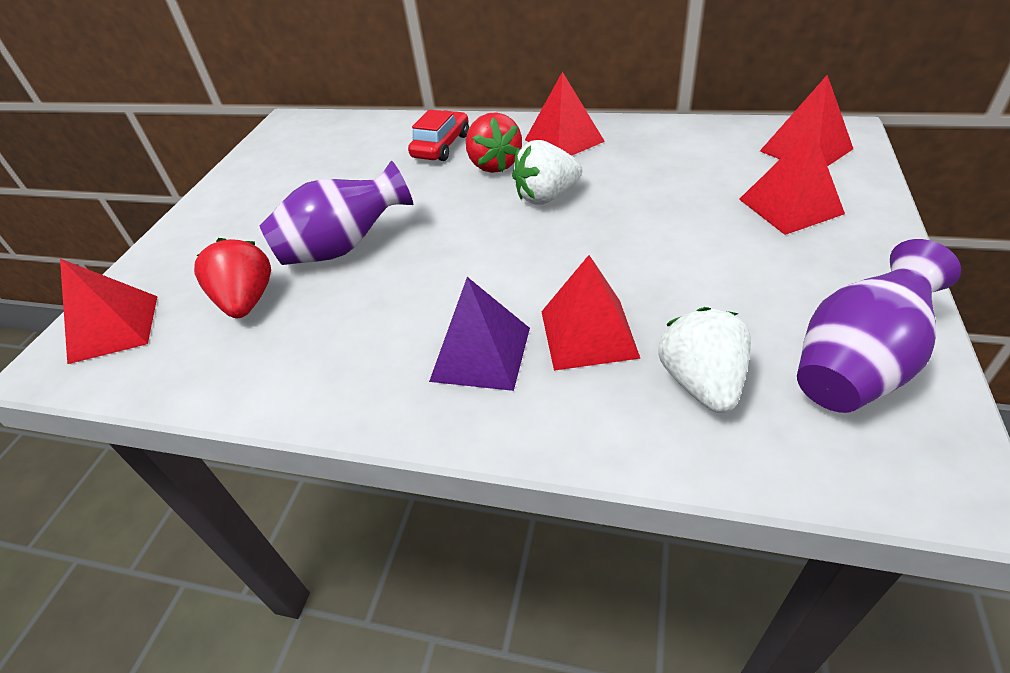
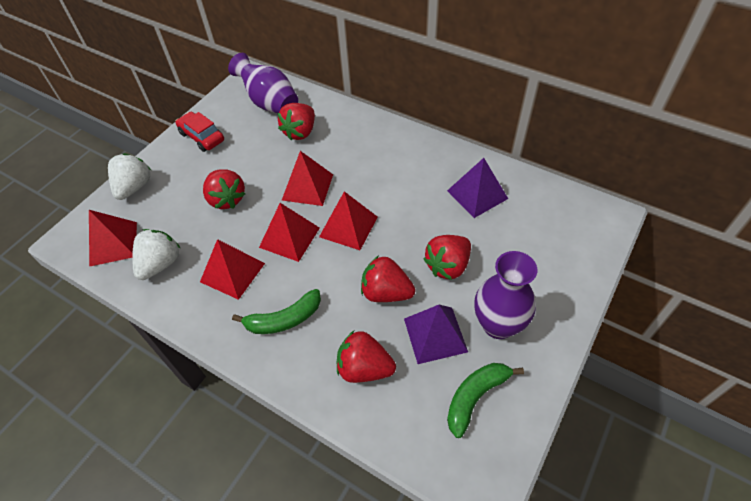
green banana: none = 0 -> [232,289,321,334] [447,363,524,438] = 2
purple pyramid: [429,277,530,391] = 1 -> [404,305,468,364] [447,158,508,218] = 2
red strawberry: [194,238,271,318] [466,112,522,173] = 2 -> [203,169,245,209] [278,103,315,140] [337,331,396,383] [361,255,415,302] [424,235,471,280] = 5

